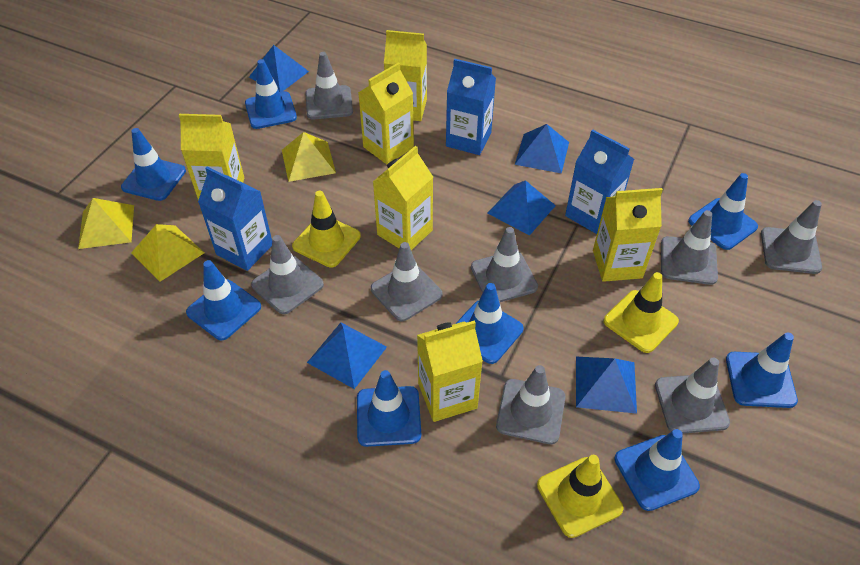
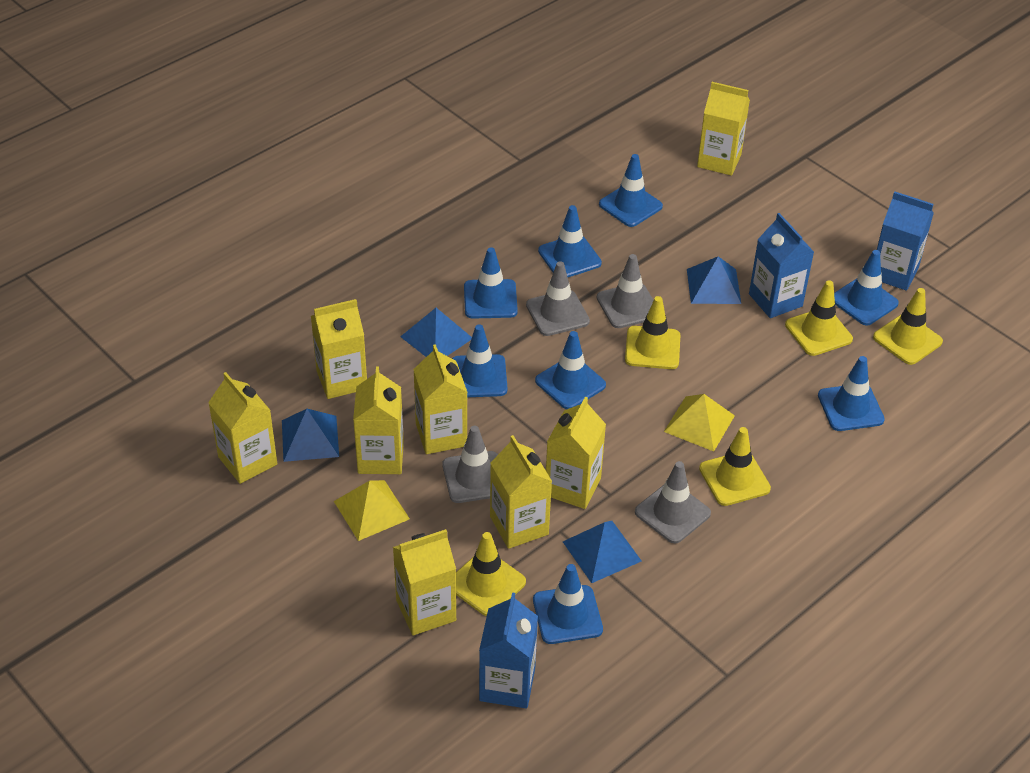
blue pyramid: [249,45,309,92] [307,322,387,389] [488,180,556,236] [515,124,569,174] [576,357,637,414] = 5 -> [282,409,339,462] [400,308,472,357] [563,521,641,583] [687,256,741,304] = 4
grey traffic cone: [251,235,324,314] [305,52,353,119] [371,242,442,321] [471,227,538,302] [496,365,565,444] [655,358,730,434] [661,210,718,285] [761,200,822,274] = 8 -> [442,426,498,503] [526,261,590,336] [597,254,654,328] [635,461,711,543] = 4
yellow carton: [179,114,244,200] [358,62,414,165] [373,146,433,250] [384,30,427,121] [417,320,483,422] [593,188,663,282] = 6 -> [208,372,277,484] [311,299,367,399] [353,366,404,474] [393,529,456,635] [413,344,467,454] [490,435,552,549] [546,397,606,509] [697,82,750,176] = 8
yellow pyramid: [78,198,134,249] [131,224,204,282] [282,132,336,182] = 3 -> [334,480,410,541] [664,394,735,451] = 2
yellow traffic cone: [292,191,361,268] [537,455,623,538] [604,272,679,353] = 3 -> [456,532,526,616] [625,296,680,369] [699,427,771,506] [785,280,853,356] [873,288,943,365] = 5

